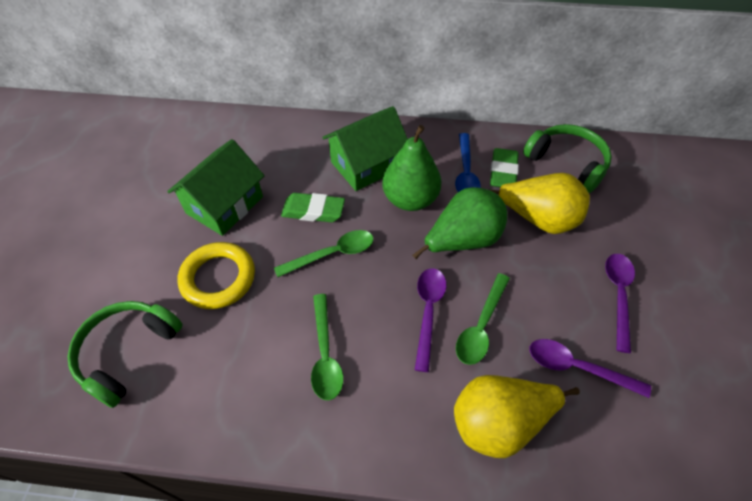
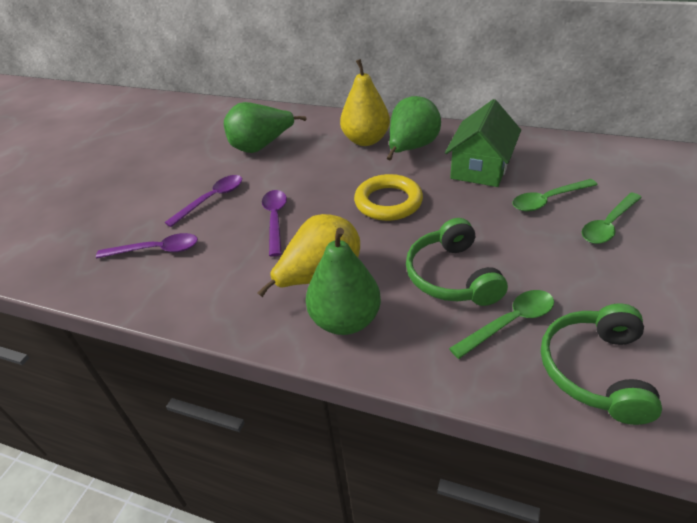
blue spoon: [455,133,481,192] = 1 -> none = 0
green eraser: [281,193,345,223] [490,148,519,187] = 2 -> none = 0
green house: [167,139,265,236] [322,106,408,191] = 2 -> [445,99,521,187] = 1
green pear: [382,125,441,211] [412,187,507,259] = 2 -> [224,102,306,153] [306,228,381,335] [387,96,441,160] = 3

